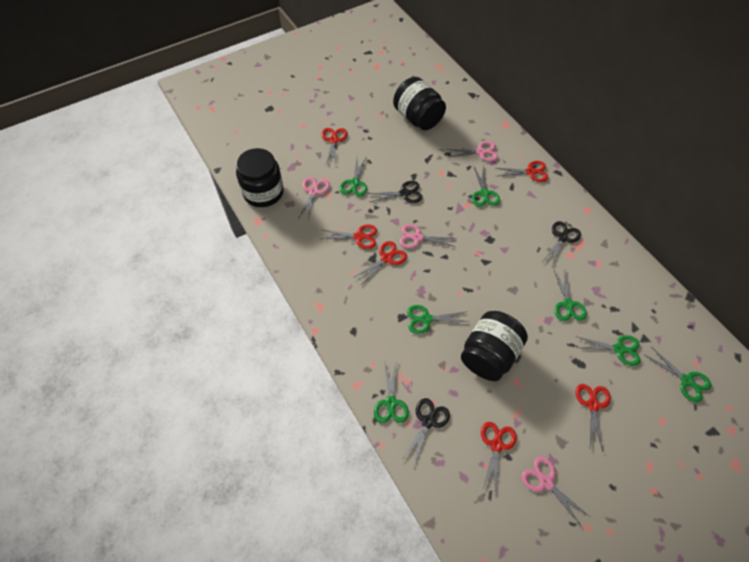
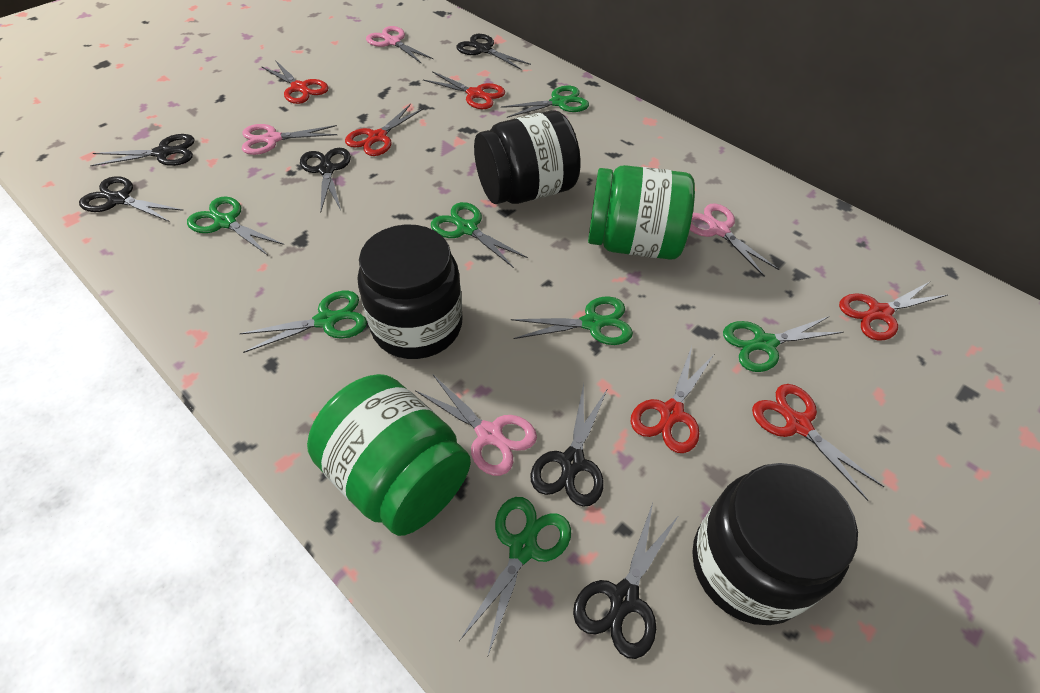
black scissors: [367,181,423,203] [403,398,450,465] [543,221,581,267] = 3 -> [79,176,184,222] [90,134,195,166] [300,148,351,213] [456,34,531,70] [530,383,608,507] [573,503,679,659] = 6
green jar: none = 0 -> [307,374,471,536] [588,165,695,260] = 2

